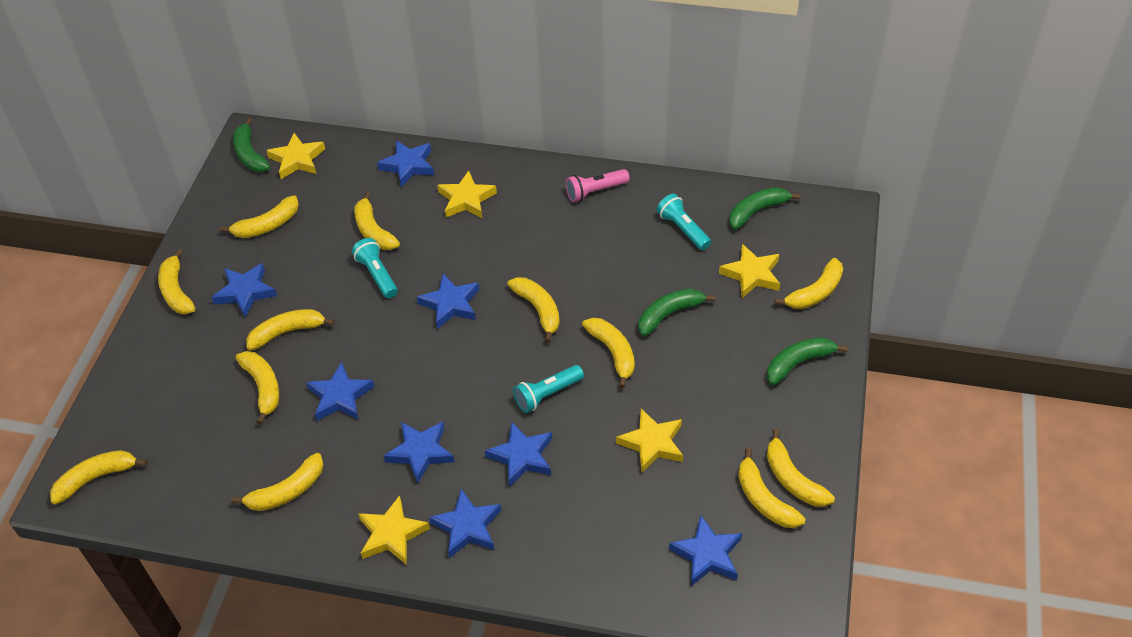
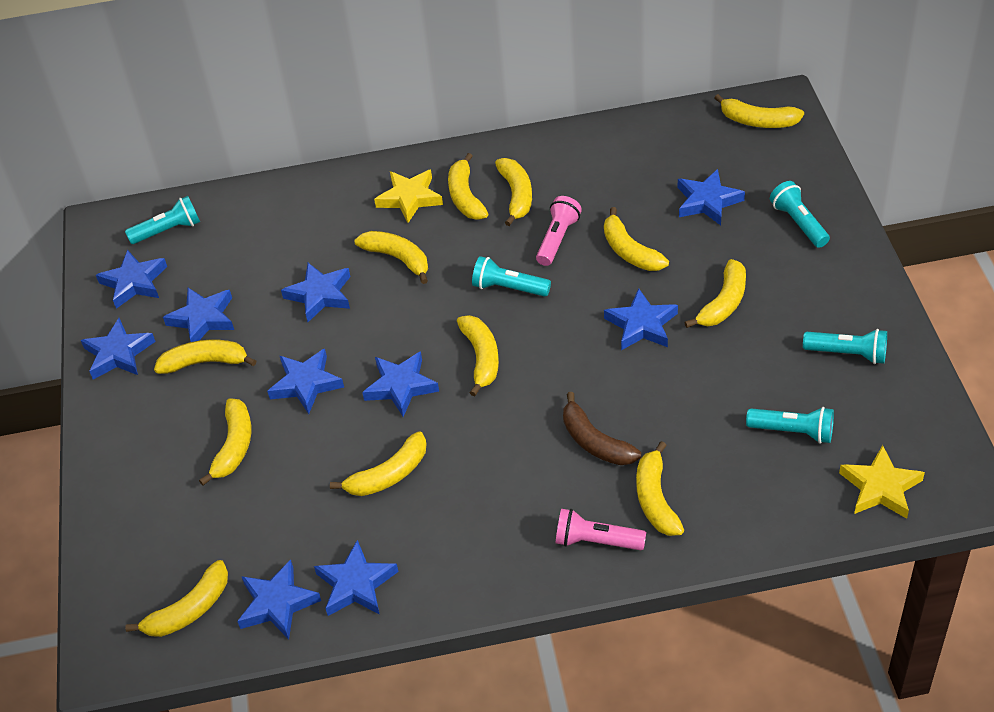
blue star: [211,263,277,318] [306,362,374,421] [377,140,434,187] [384,422,454,484] [417,274,479,329] [429,489,501,558] [485,421,552,487] [669,515,742,586] = 8 -> [81,318,156,380] [96,250,167,309] [163,288,234,342] [237,560,321,639] [267,349,344,414] [281,263,351,322] [314,540,399,616] [362,351,439,417] [604,288,678,350] [678,169,745,225] = 10
brown banana: none = 0 -> [563,392,641,465] = 1
green banana: [233,118,270,172] [638,288,715,336] [729,187,801,230] [767,337,848,385] = 4 -> none = 0
pink flashlight: [565,169,629,202] = 1 -> [536,196,582,266] [556,509,646,550] = 2
turquoise flashlight: [352,238,398,298] [513,365,584,413] [657,194,711,250] = 3 -> [125,196,200,244] [472,256,551,297] [746,407,834,444] [770,181,830,248] [803,329,887,364] = 5
yellow star: [266,133,325,179] [358,495,430,565] [437,171,497,218] [616,409,683,473] [719,244,780,298] = 5 -> [374,170,443,223] [839,445,925,519] = 2

